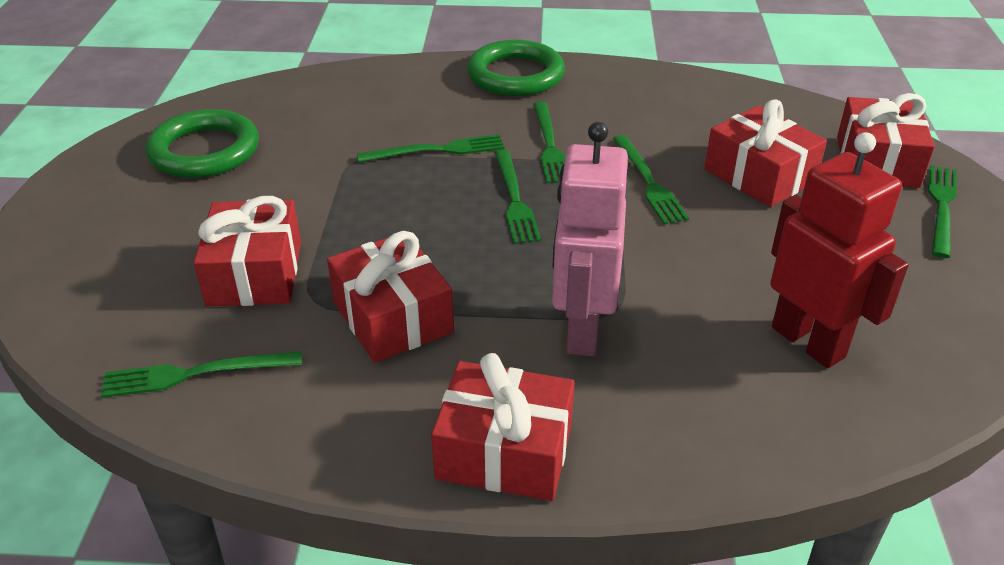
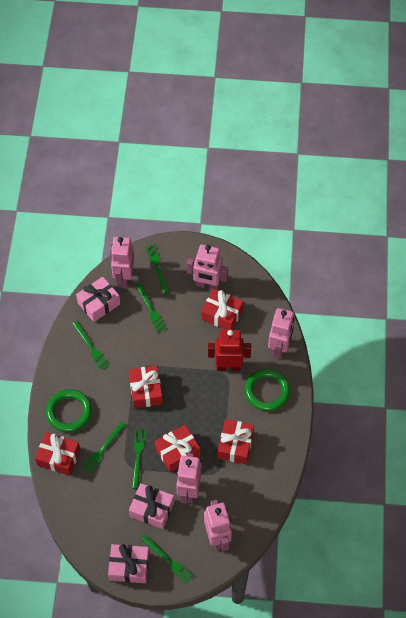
pink gift: none = 0 -> [76,276,120,322] [108,544,149,583] [129,483,174,529] = 3
pink robot: [552,122,628,356] = 1 -> [111,237,134,288] [176,453,201,504] [187,244,228,290] [204,500,232,551] [268,308,295,359] = 5

